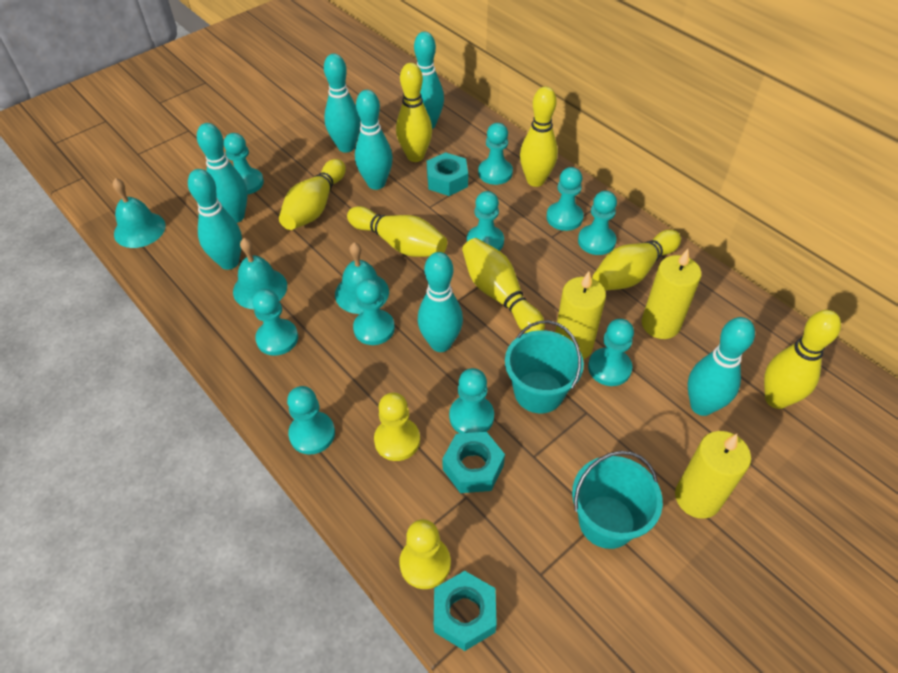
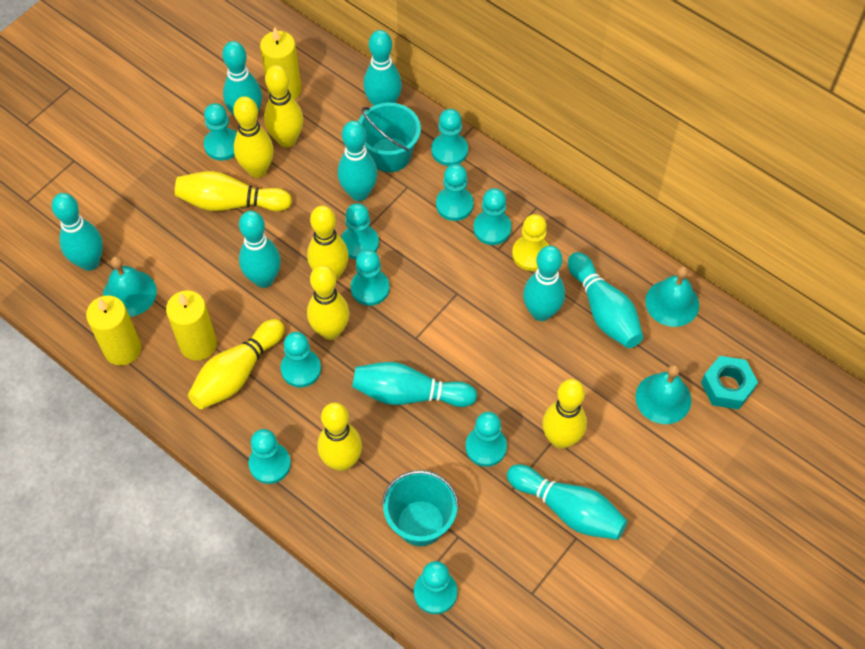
turquoise bowling pin: [188,169,242,270] [197,123,247,223] [324,54,361,153] [355,90,393,190] [414,32,444,129] [418,252,463,352] [688,317,755,416] = 7 -> [52,193,103,271] [222,41,262,115] [239,211,281,288] [338,121,378,201] [352,362,477,407] [363,30,402,106] [507,464,628,540] [523,246,565,321] [568,252,643,348] = 9
turquoise nut: [427,152,468,196] [434,571,497,651] [442,432,505,493] = 3 -> [701,356,758,409] = 1
yellow bowling pin: [279,159,346,230] [347,206,447,257] [396,63,432,162] [462,238,545,333] [520,86,558,187] [592,230,681,291] [764,310,841,409] = 7 -> [175,171,292,211] [188,319,285,409] [233,96,274,178] [264,65,303,148] [307,206,349,281] [307,265,349,340] [317,402,362,471] [542,379,587,449] = 8
yellow pawn: [374,393,420,461] [399,519,451,589] = 2 -> [512,214,549,271] = 1

